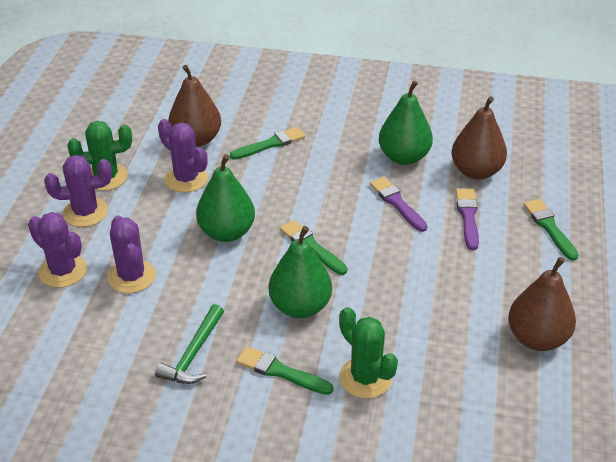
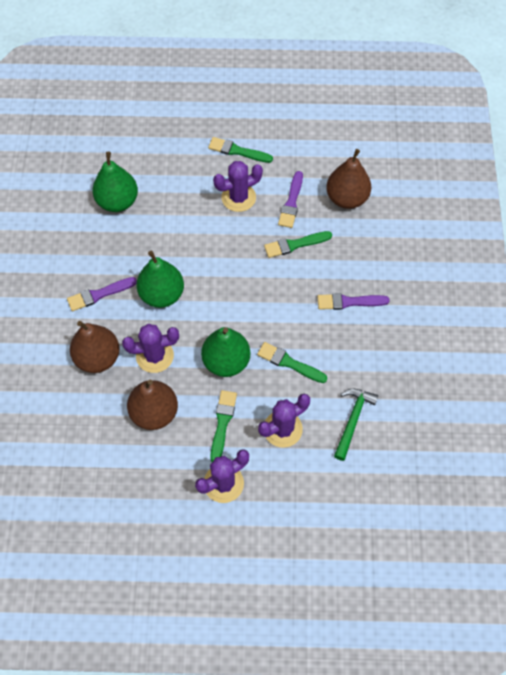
green cactus: [68,121,132,191] [339,307,398,398] = 2 -> none = 0
purple brush: [370,177,427,232] [456,189,479,250] = 2 -> [67,277,137,311] [278,171,303,228] [318,293,390,310] = 3

